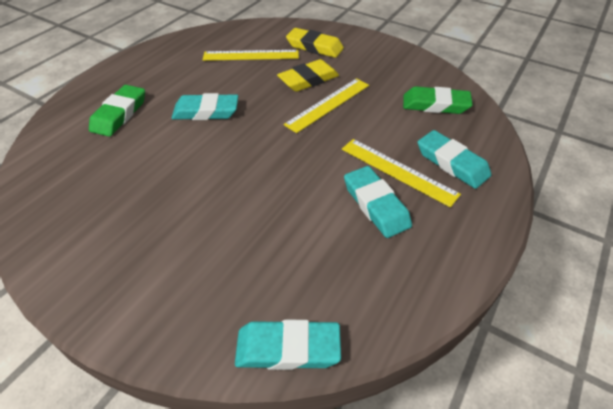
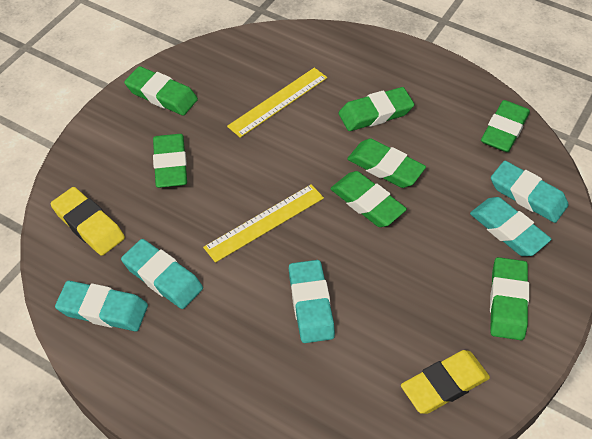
green eraser: [89,85,145,137] [403,86,473,114] = 2 -> [124,66,198,116] [153,134,187,188] [330,171,407,227] [339,87,414,131] [347,138,426,188] [481,100,530,152] [490,257,529,340] = 7
turquoise eraser: [172,93,238,120] [235,320,341,370] [344,166,412,238] [417,130,492,189] = 4 -> [55,281,148,331] [121,239,203,309] [289,260,335,343] [470,197,551,256] [491,161,569,223] = 5
yellow ruler: [203,50,299,61] [283,78,369,133] [342,139,461,207] = 3 -> [203,184,324,263] [227,68,328,138] = 2

